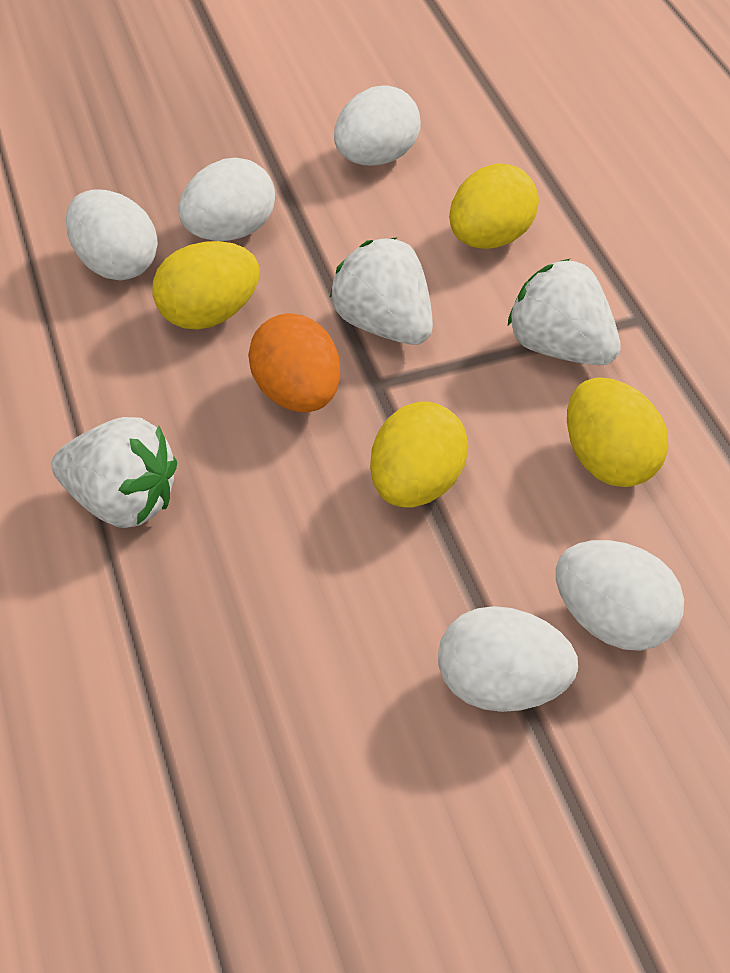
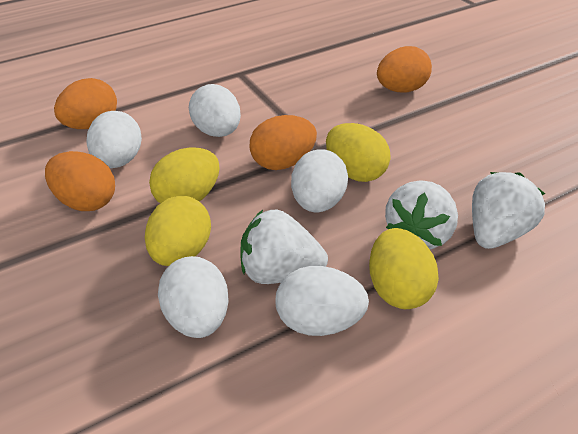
orange egg: [248,313,340,413] = 1 -> [45,151,115,211] [54,78,117,129] [249,115,317,170] [377,46,432,92] = 4

